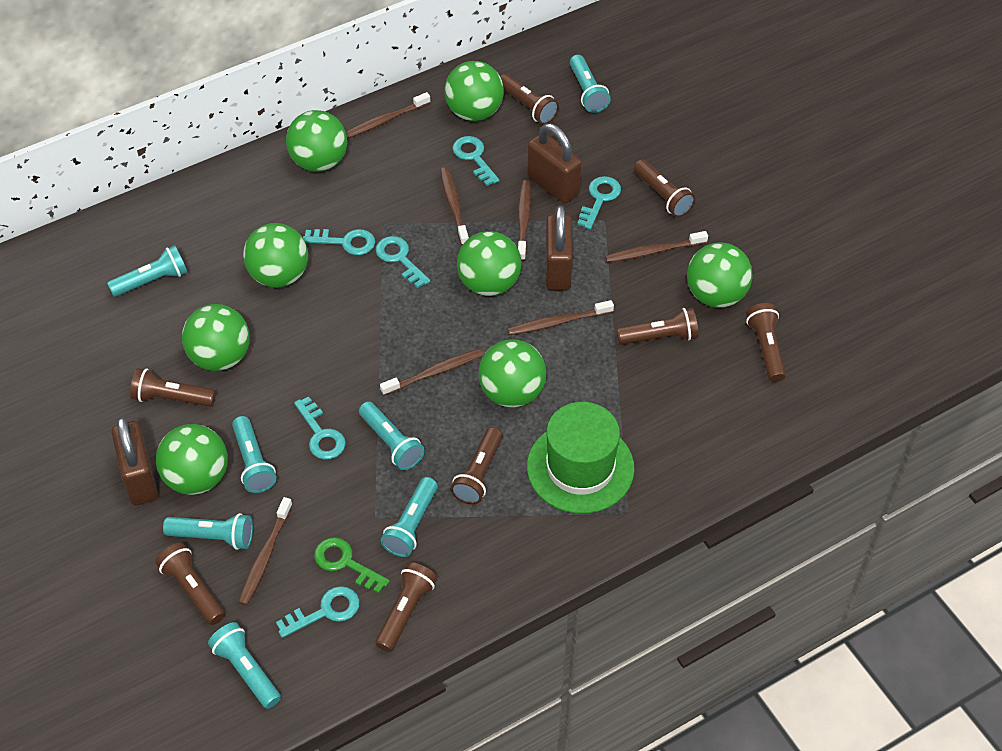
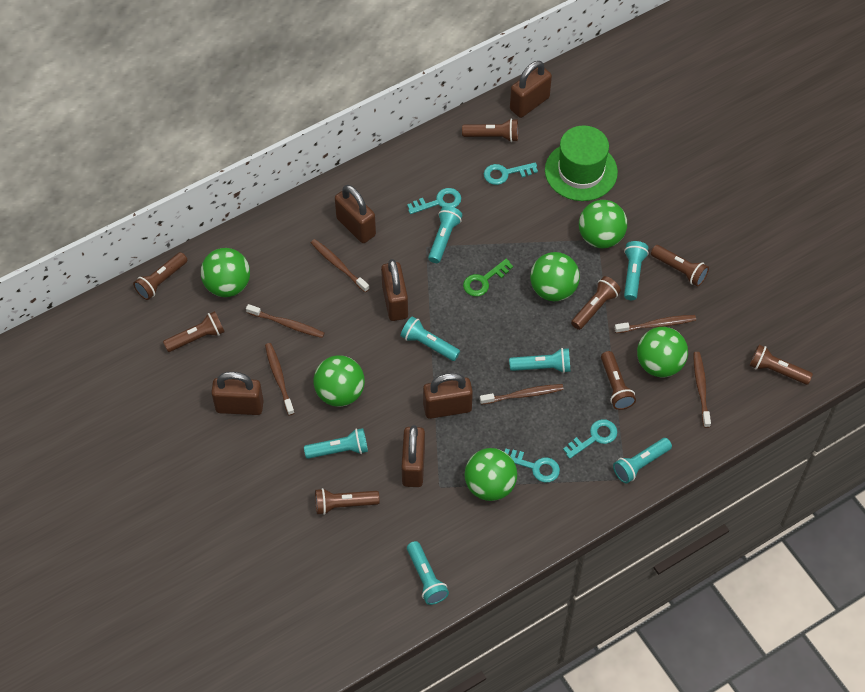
brown padlock: [111,417,158,505] [527,123,582,204] [545,205,573,291] = 3 -> [211,372,264,415] [335,185,376,243] [381,259,408,321] [402,425,425,487] [423,373,473,419] [510,61,552,118] = 6
brown toothbrush: [239,497,293,606] [346,92,431,139] [380,348,484,396] [440,167,469,245] [508,300,614,335] [518,180,531,261] [605,231,708,263] = 7 -> [246,304,325,338] [265,343,294,415] [311,239,369,293] [480,384,564,405] [615,315,696,333] [693,352,711,428] = 6
green ball: [156,424,228,495] [182,304,250,371] [243,223,308,288] [286,110,347,172] [444,61,504,121] [457,231,521,296] [478,339,547,407] [687,243,753,308] = 8 -> [201,248,250,297] [313,355,365,407] [464,448,517,501] [530,252,580,301] [579,200,627,248] [637,327,688,377] = 6
turquoise key: [276,586,359,638] [294,396,346,460] [303,229,375,255] [376,236,430,288] [452,136,499,186] [577,176,621,229] = 6 -> [407,188,461,214] [484,163,538,185] [504,449,560,482] [563,419,617,459] = 4

